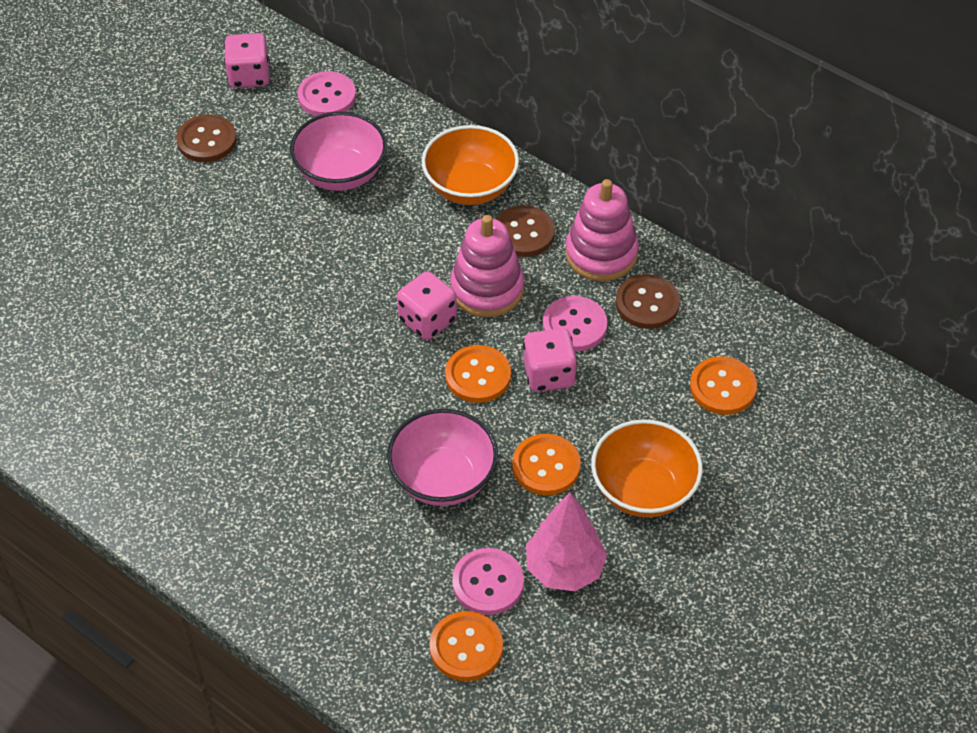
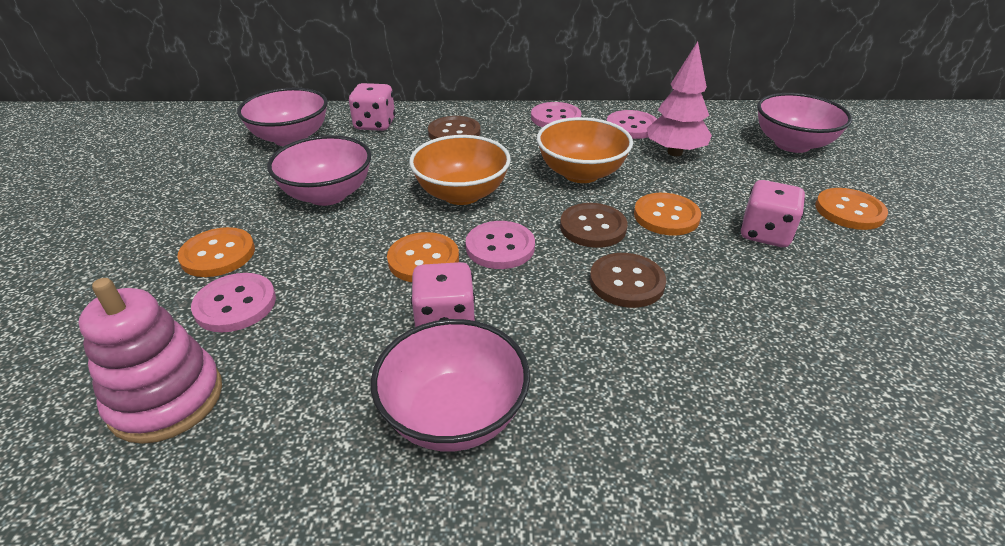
pink bowl: [290,112,387,191] [387,409,498,506] = 2 -> [237,88,328,146] [267,135,371,206] [371,319,530,452] [757,93,852,153] = 4
pink button: [297,71,356,116] [452,548,524,615] [543,296,607,352] = 3 -> [191,273,276,332] [466,221,535,269] [531,102,581,127] [607,110,657,139] = 4
pink stacking toy: [450,215,524,317] [565,179,639,281] = 2 -> [78,278,222,444] = 1

